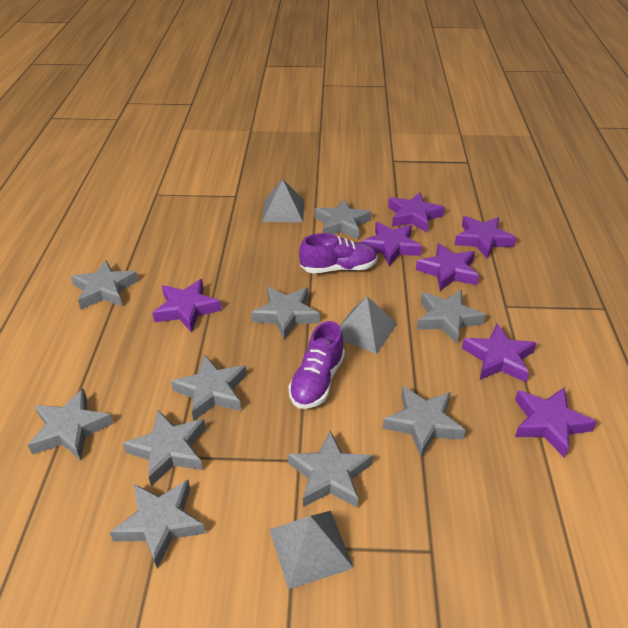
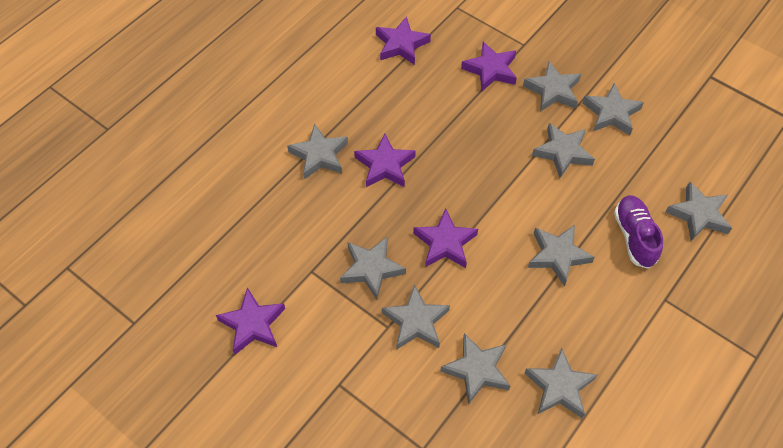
grey pyramid: [262,179,304,222] [269,511,354,590] [340,296,398,354] = 3 -> none = 0
purple shoe: [289,321,345,409] [299,233,378,273] = 2 -> [614,195,663,269] = 1
purple star: [153,279,222,333] [361,222,422,266] [388,192,445,232] [416,243,479,291] [454,216,517,259] [462,324,536,382] [515,387,597,458] = 7 -> [216,287,285,355] [354,133,416,187] [376,16,431,65] [413,209,478,268] [461,41,517,91] = 5

